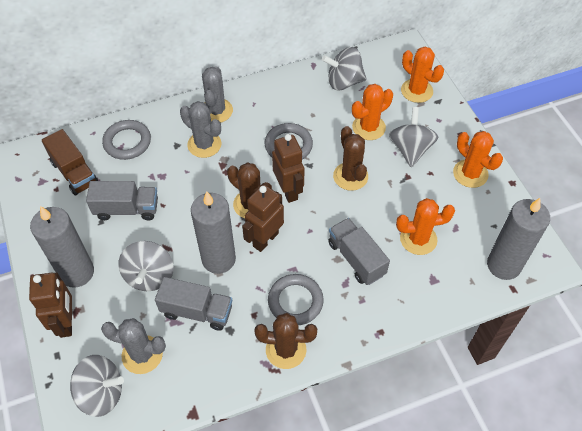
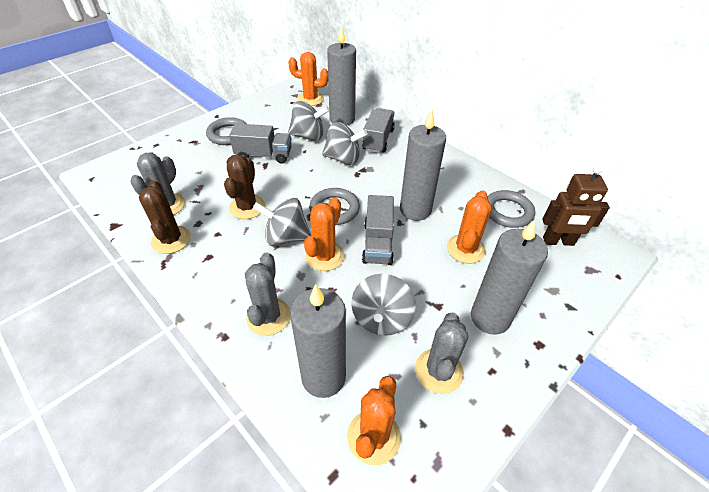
brown cactus: [227,162,272,218] [254,313,317,369] [333,126,368,191] = 3 -> [139,180,191,254] [224,154,265,219] = 2
brown robot: [29,272,72,338] [242,184,284,252] [272,134,305,203] = 3 -> [542,166,610,246] = 1
brown truck: [42,129,98,195] = 1 -> none = 0
grey candle: [30,206,94,288] [191,191,236,274] [487,198,550,280] = 3 -> [290,284,346,398] [327,25,356,126] [400,109,446,221] [471,219,548,335] = 4

